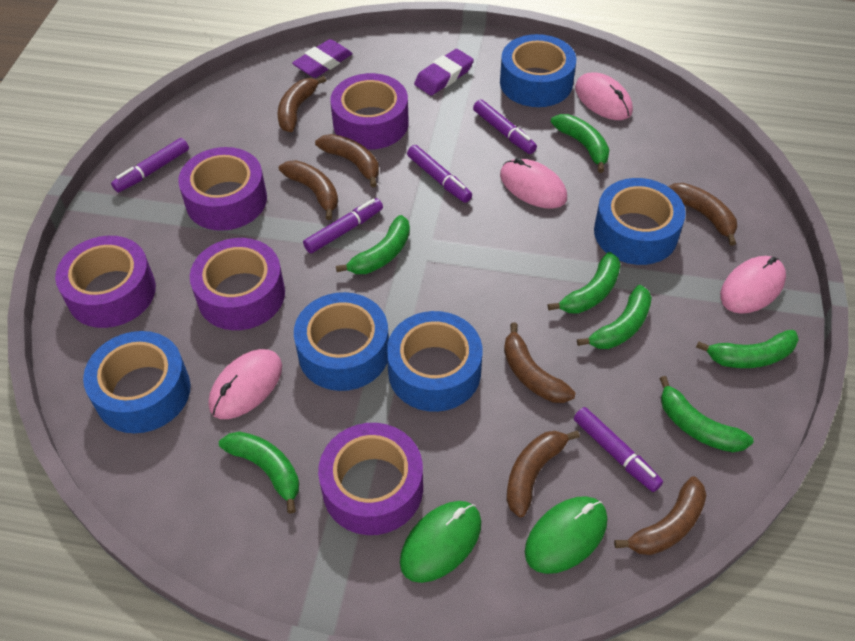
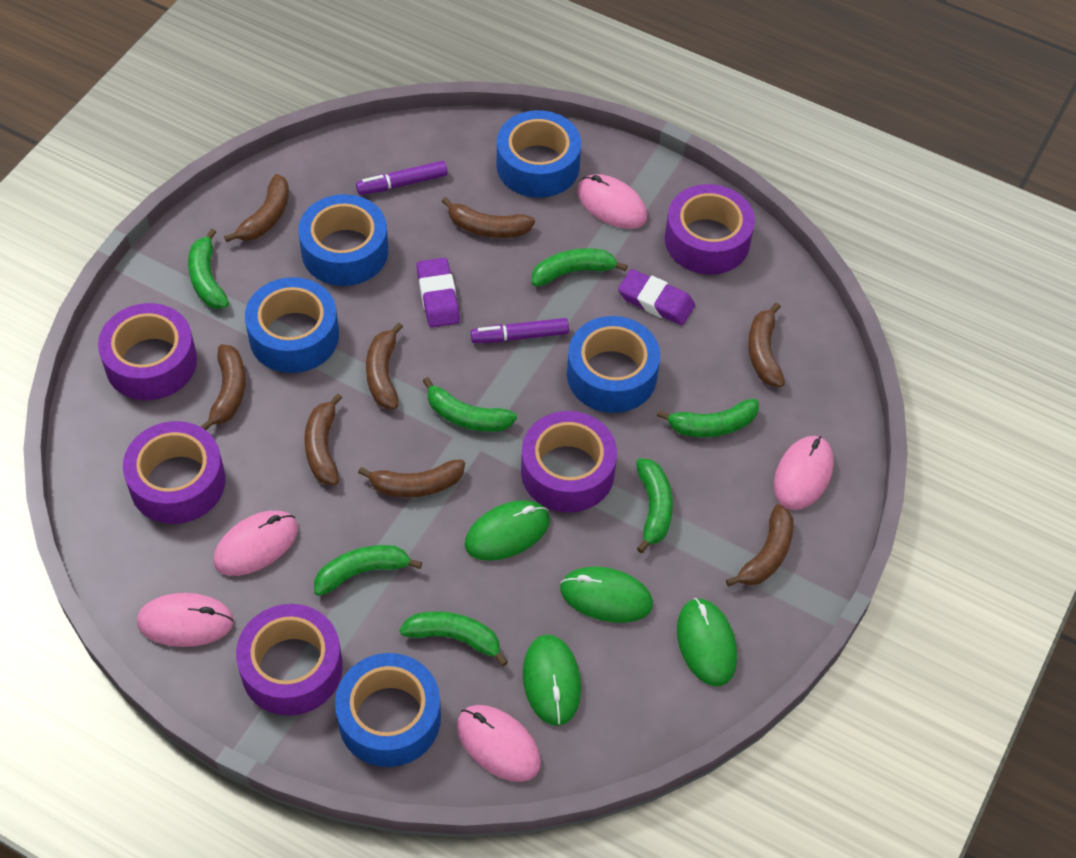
brown banana: [278,76,326,132] [279,160,338,220] [315,134,379,188] [504,322,575,403] [507,430,580,517] [614,477,707,555] [668,183,737,246] = 7 -> [200,344,246,430] [224,174,289,242] [304,394,342,485] [358,459,465,497] [366,323,403,409] [442,197,535,238] [726,504,794,586] [748,302,785,387] = 8
green mouse: [400,501,481,583] [525,496,608,574] = 2 -> [465,500,550,561] [523,634,581,726] [560,567,653,623] [677,598,737,686] = 4
pink mouse: [209,349,282,419] [500,158,567,209] [575,73,633,120] [720,256,786,314] = 4 -> [137,593,234,647] [213,511,298,576] [457,705,541,782] [577,174,647,229] [774,436,834,510] = 5
purple marker: [111,138,189,193] [303,198,383,253] [407,145,472,203] [473,99,537,154] [574,407,663,492] = 5 -> [356,161,448,195] [471,318,569,343] = 2

